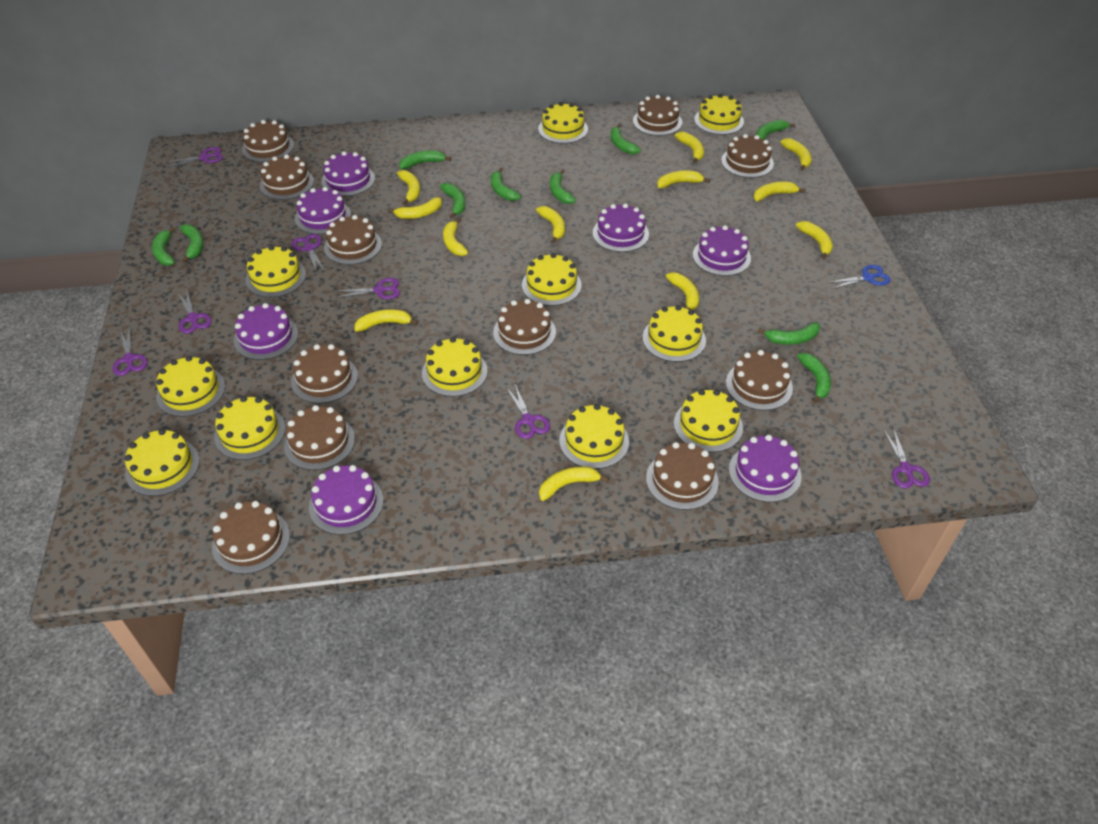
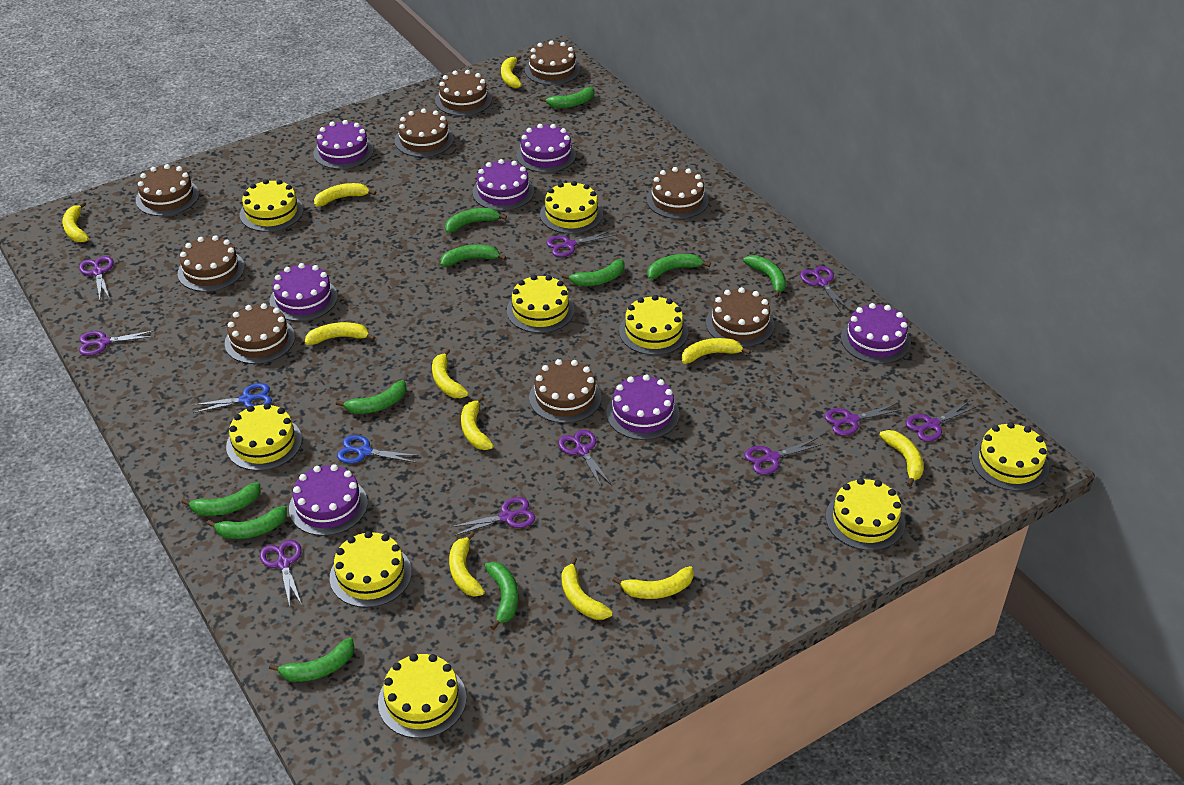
blue scissors: [827,265,891,289] = 1 -> [193,383,272,413] [337,435,419,464] = 2
brown cake: [212,501,290,574] [242,120,294,162] [260,154,314,200] [284,405,355,470] [291,344,358,404] [324,215,382,265] [493,299,556,355] [633,95,682,136] [646,442,719,510] [721,134,774,178] [726,350,793,410] = 11 -> [136,164,199,216] [178,235,245,292] [225,303,295,364] [395,108,454,157] [435,70,492,116] [525,41,580,85] [529,359,601,423] [646,167,709,219] [706,287,775,347] = 9
green banana: [152,227,175,266] [180,224,203,263] [399,150,451,169] [440,183,465,219] [491,168,521,201] [550,169,576,204] [611,124,641,154] [756,120,795,140] [758,322,820,345] [797,353,831,403] = 10 -> [181,482,260,516] [207,506,287,539] [269,638,355,682] [336,380,407,414] [441,245,506,266] [445,208,507,233] [485,562,518,630] [540,87,594,108] [562,259,625,286] [647,254,711,279] [743,255,786,298] = 11
purple scissors: [113,327,147,376] [165,147,223,167] [178,289,211,334] [292,234,325,273] [335,278,400,299] [506,384,550,439] [883,428,930,488] = 7 -> [79,256,114,299] [79,330,155,356] [260,540,302,606] [451,497,535,536] [546,231,615,257] [558,430,611,487] [744,438,823,475] [800,266,850,312] [824,403,902,436] [906,401,977,442] = 10
yellow banana: [354,309,418,332] [388,197,442,219] [397,170,420,205] [443,218,468,256] [536,206,565,243] [539,466,609,501] [657,170,710,188] [666,272,699,310] [675,132,704,163] [754,182,805,201] [780,138,812,171] [796,221,833,259] = 12 -> [62,201,89,242] [305,322,376,345] [314,183,376,207] [432,348,469,398] [449,531,485,597] [461,396,494,450] [501,55,522,88] [561,557,613,620] [612,566,694,599] [681,338,751,364] [879,430,924,487] = 11
yellow cake: [125,429,200,496] [156,356,225,417] [214,396,285,460] [246,245,306,297] [422,337,487,397] [522,253,582,306] [538,102,588,143] [559,404,629,469] [643,305,706,362] [674,389,743,452] [694,94,744,135] = 11 -> [226,403,302,471] [240,179,303,232] [330,531,412,608] [378,654,467,738] [507,275,575,333] [540,181,603,234] [619,295,688,355] [825,478,905,551] [972,422,1049,491] = 9

